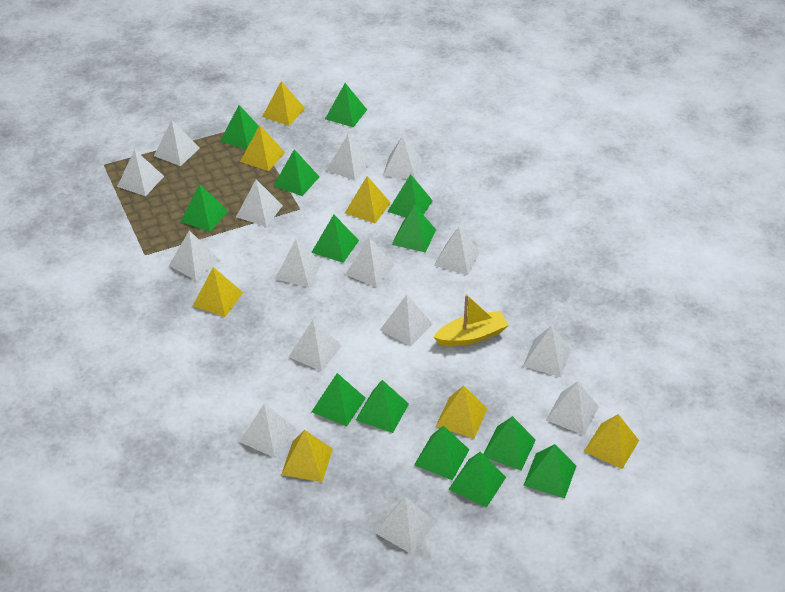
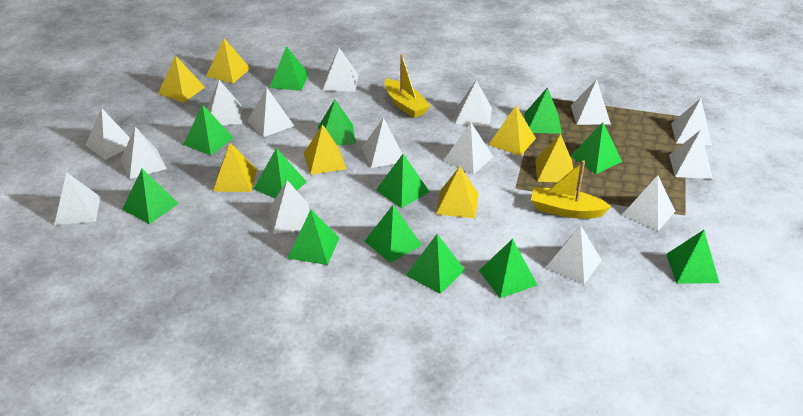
yellow boat: [434,294,509,346] = 1 -> [384,54,430,118] [531,160,612,219] = 2

